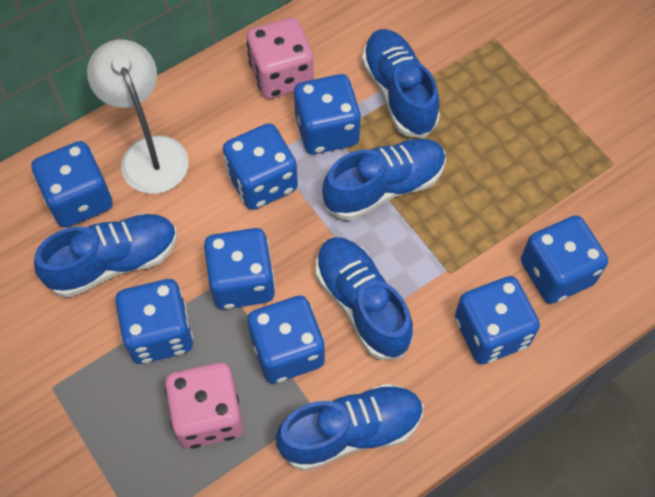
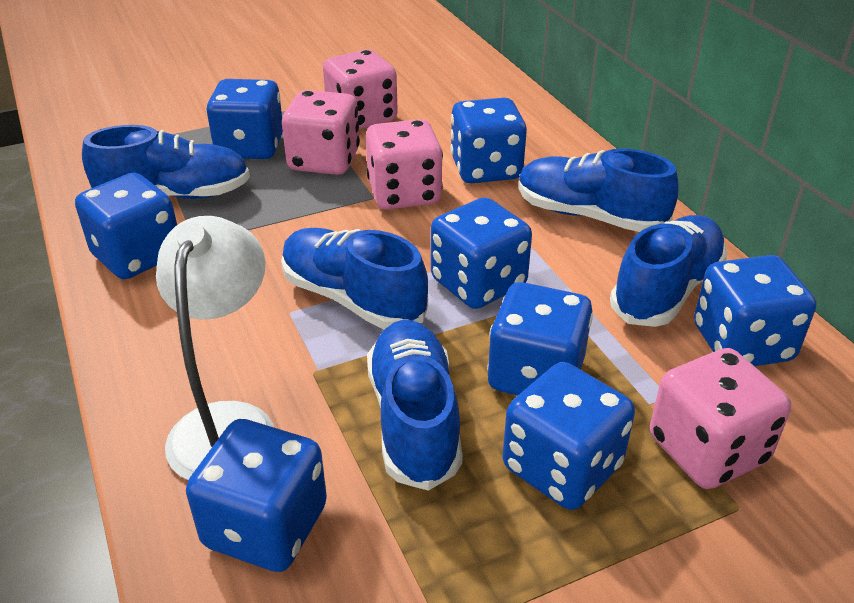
pink dice: [165,363,243,449] [246,18,314,99] = 2 -> [282,90,360,175] [323,50,398,129] [366,119,443,210] [650,348,791,489] = 4

